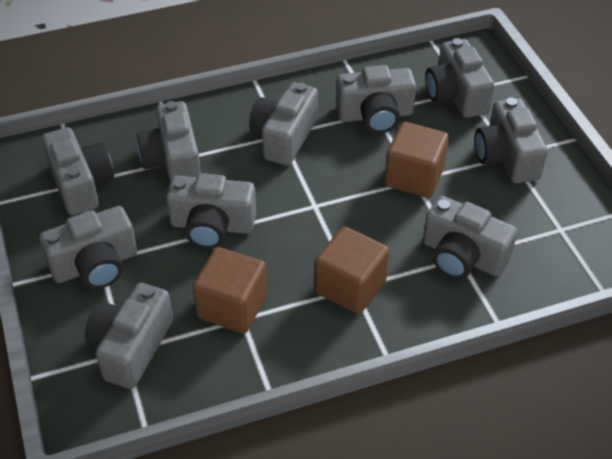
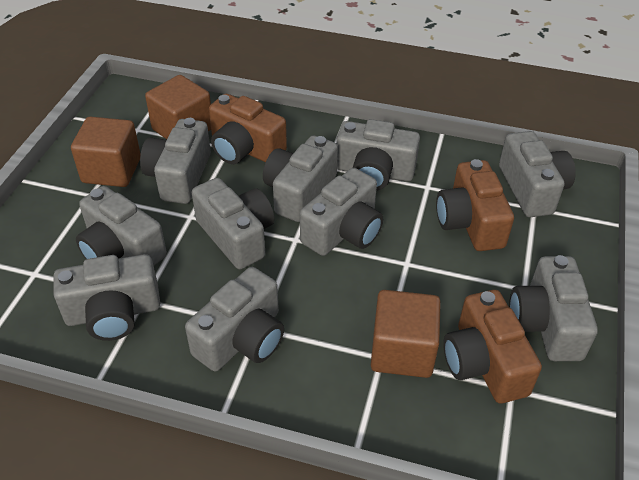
brown camera: none = 0 -> [209,94,287,164] [436,159,514,251] [443,290,542,403] = 3

